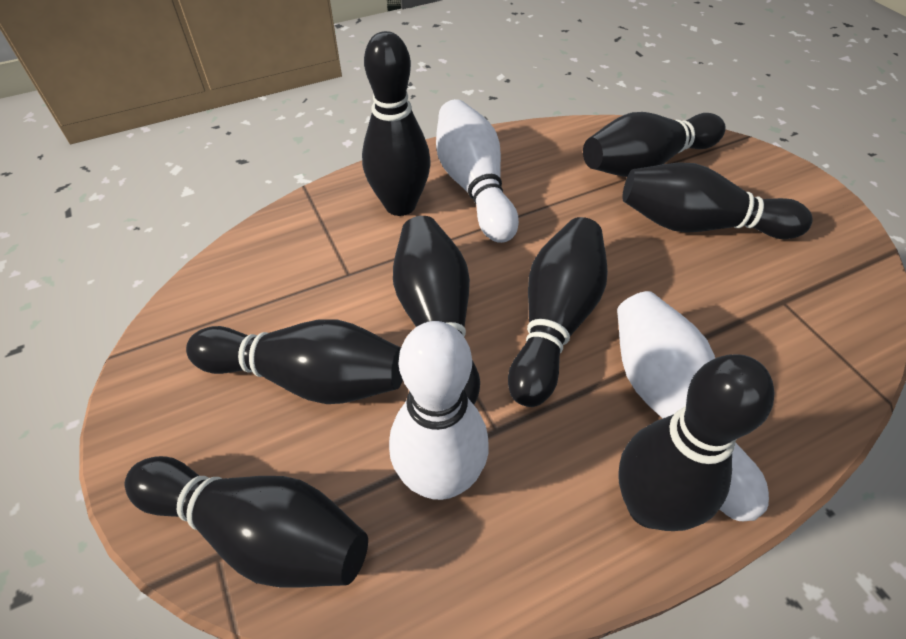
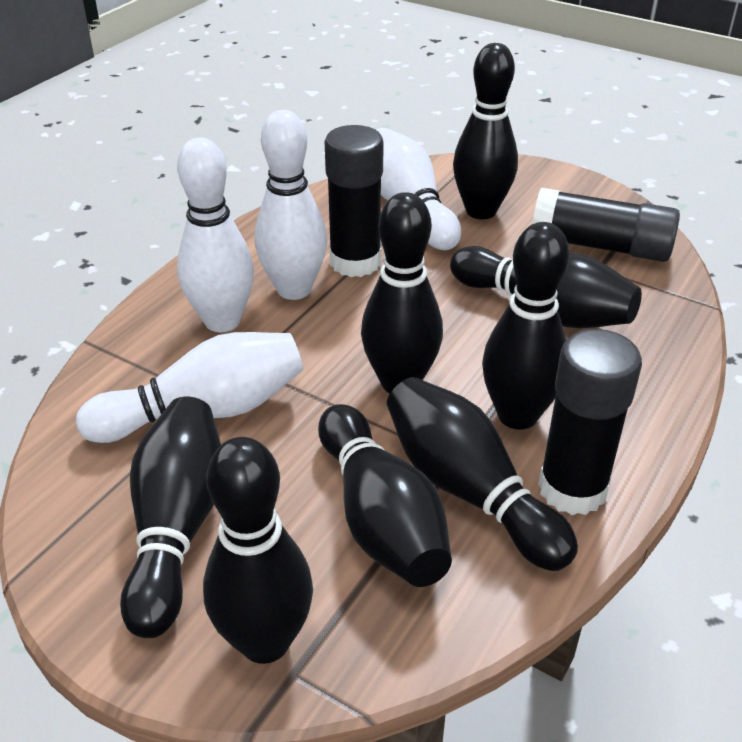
black glue stick: none = 0 -> [324,125,384,277] [532,188,680,262] [538,329,642,515] = 3
white bowling pin: [389,321,489,500] [436,99,519,243] [617,291,769,521] = 3 -> [76,332,303,443] [177,137,254,332] [255,110,327,300] [376,128,461,250] = 4

